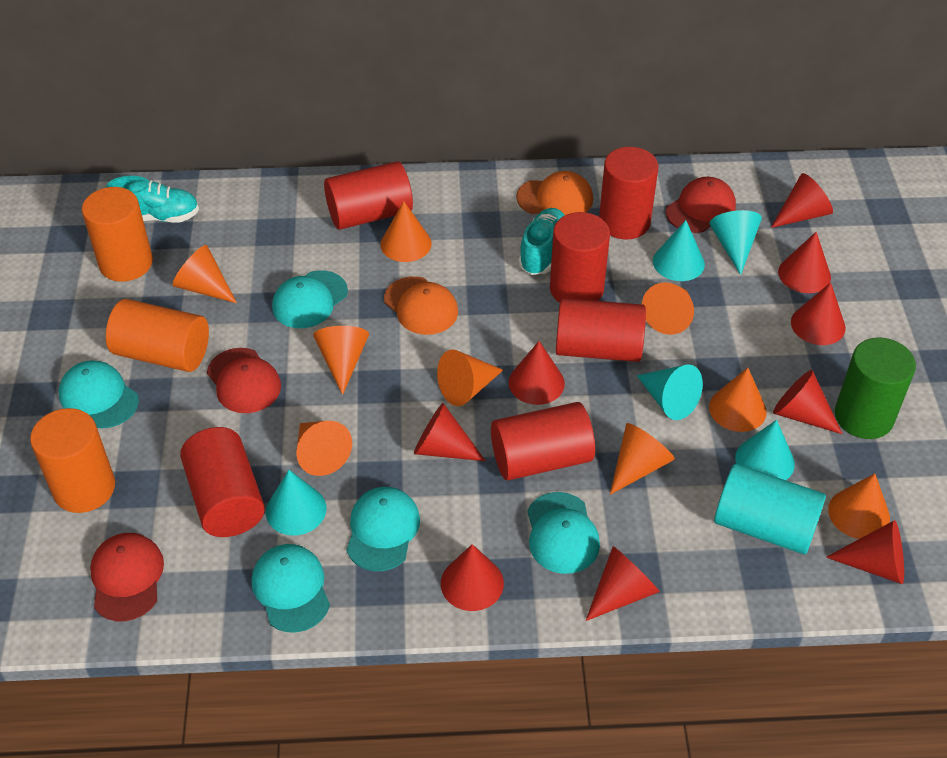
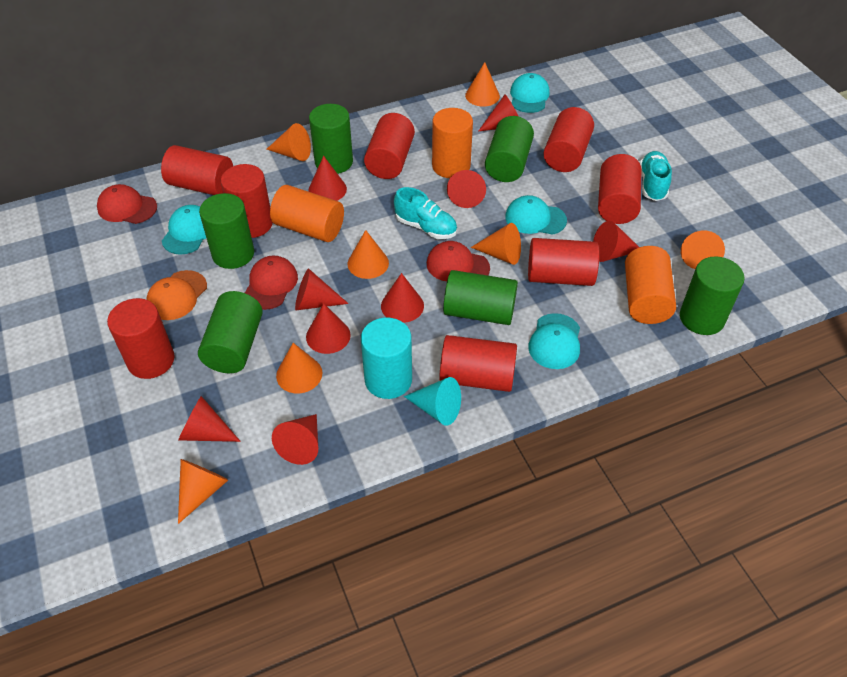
green cylinder: [835,337,916,439] = 1 -> [198,291,263,373] [199,193,254,269] [309,104,353,174] [443,270,518,325] [485,116,534,182] [680,257,745,335] = 6
orange cap: [384,276,458,335] [516,171,593,215] = 2 -> [146,270,207,320] = 1
orange cone: [173,245,237,303] [296,421,352,476] [313,326,369,395] [380,201,432,262] [437,350,503,406] [610,423,675,495] [642,282,694,335] [709,368,767,432] [828,474,890,539] = 9 -> [178,459,228,524] [267,123,311,161] [276,343,322,393] [348,230,389,279] [465,62,500,107] [471,223,521,265] [681,231,725,269] = 7
red cylinder: [180,427,265,537] [324,161,413,230] [491,402,595,480] [550,212,610,303] [556,298,646,362] [599,147,659,240] = 6 -> [107,298,175,379] [161,145,233,195] [221,164,273,238] [364,113,415,179] [439,335,517,392] [528,238,599,286] [543,107,594,172] [598,154,642,224] = 8
turquoise cap: [59,360,139,428] [252,544,330,633] [272,270,348,328] [346,487,420,571] [527,492,600,574] = 5 -> [162,205,206,255] [505,195,567,235] [510,73,550,113] [528,313,580,369] = 4
turquoise cone: [266,470,327,536] [637,364,703,420] [653,220,705,281] [710,210,762,275] [735,420,795,480] = 5 -> [404,377,461,426] = 1

